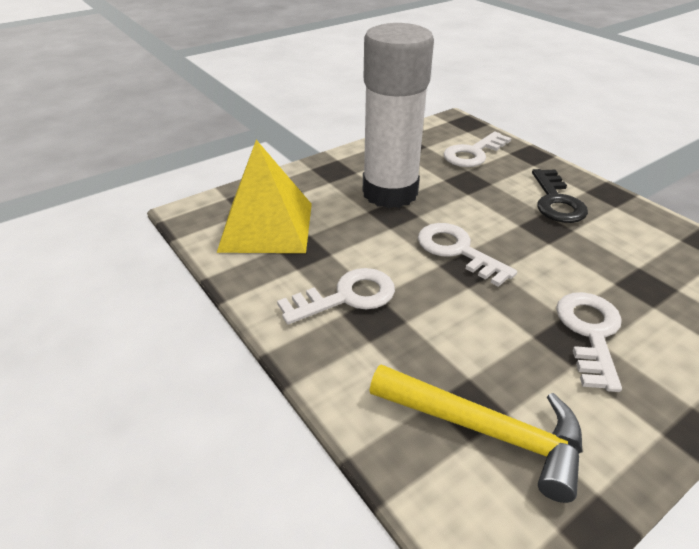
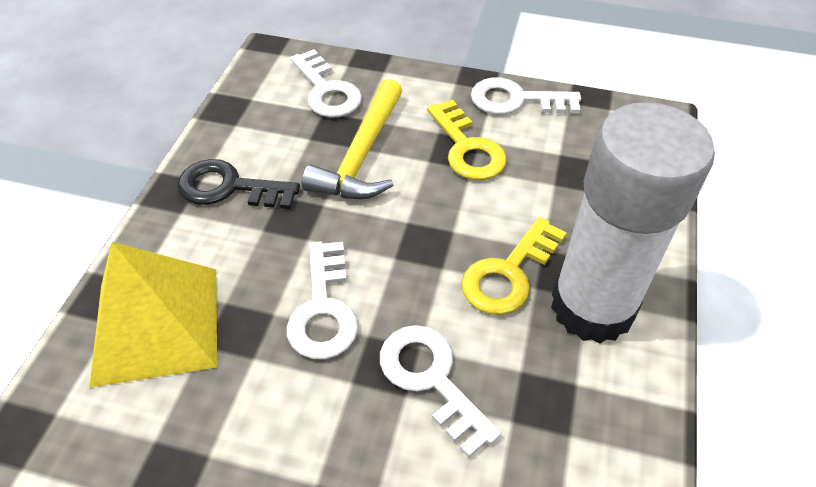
yellow key: none = 0 -> [427,100,507,180] [461,217,566,315] = 2

